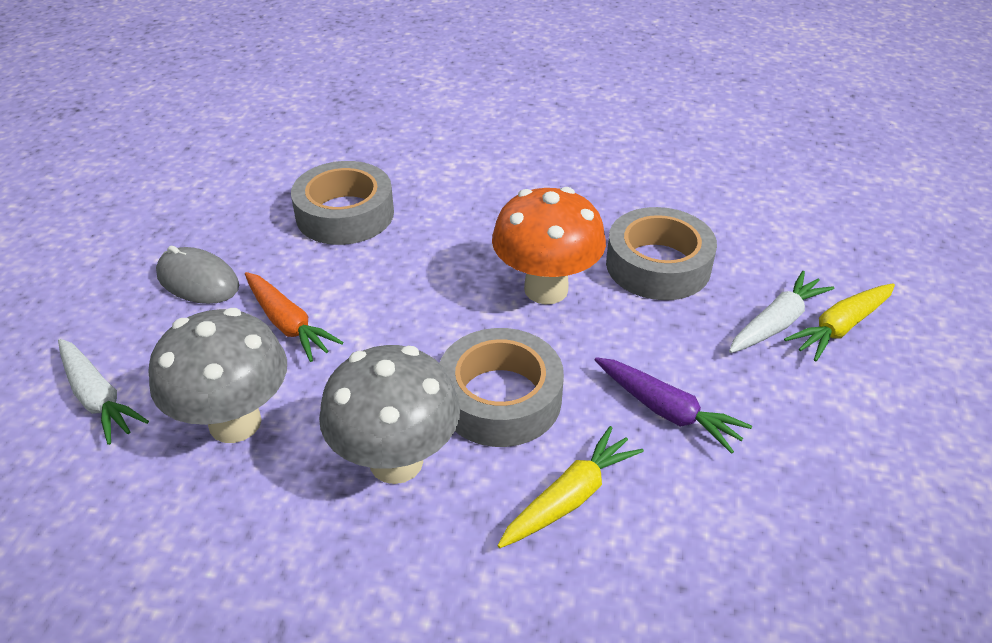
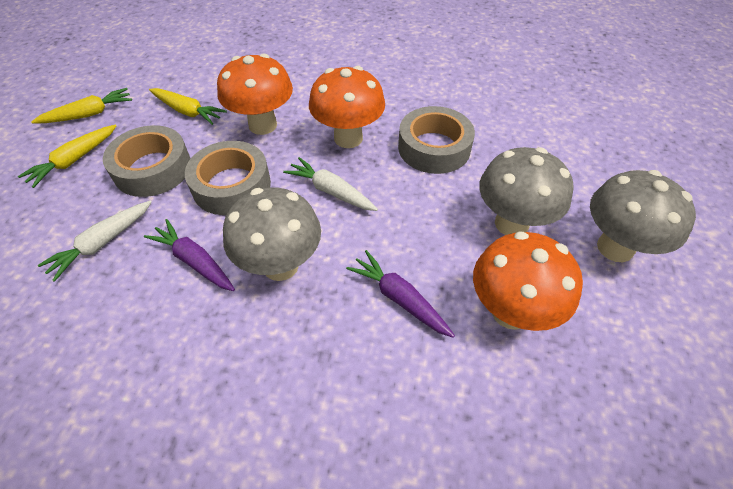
grey mouse: [156,246,239,304] = 1 -> none = 0
grey mushroom: [148,308,287,443] [319,345,460,484] = 2 -> [223,187,321,281] [479,147,573,235] [590,170,696,262] = 3
orange carrot: [245,272,343,362] = 1 -> none = 0
orange mushroom: [492,187,606,304] = 1 -> [217,53,293,135] [309,66,385,148] [473,231,583,331] = 3
purple carrot: [595,357,752,454] = 1 -> [144,219,235,291] [346,250,455,338] = 2
yellow carrot: [497,426,644,548] [784,283,895,361] = 2 -> [18,125,116,188] [31,88,132,124] [149,88,227,125] = 3

